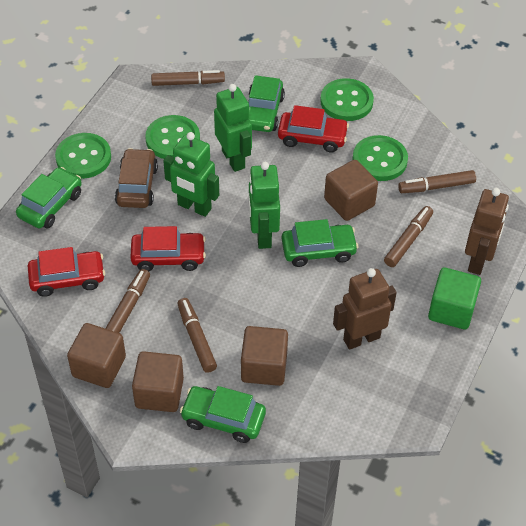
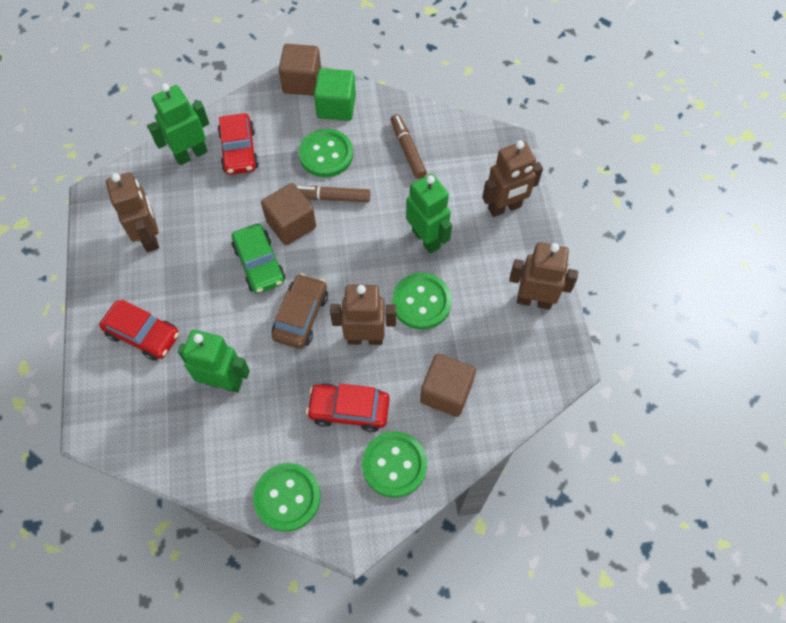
brown cube: [67,323,126,388] [132,351,184,412] [241,326,288,386] [324,160,378,221] = 4 -> [261,183,316,245] [279,44,321,96] [420,354,476,417] = 3
brown marker: [105,269,150,333] [151,70,225,86] [177,298,217,373] [384,206,433,267] [398,170,476,193] = 5 -> [297,186,370,202] [391,114,427,179] = 2
brown robot: [333,268,397,350] [465,188,509,275] = 2 -> [106,172,159,252] [330,285,396,345] [482,140,543,217] [509,242,578,310] = 4
green car: [16,167,82,229] [180,386,266,443] [248,75,285,132] [282,219,358,267] = 4 -> [232,224,286,294] = 1

